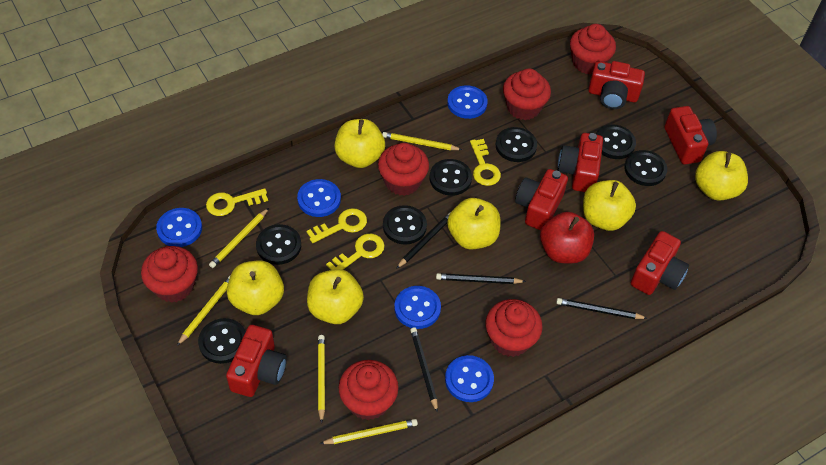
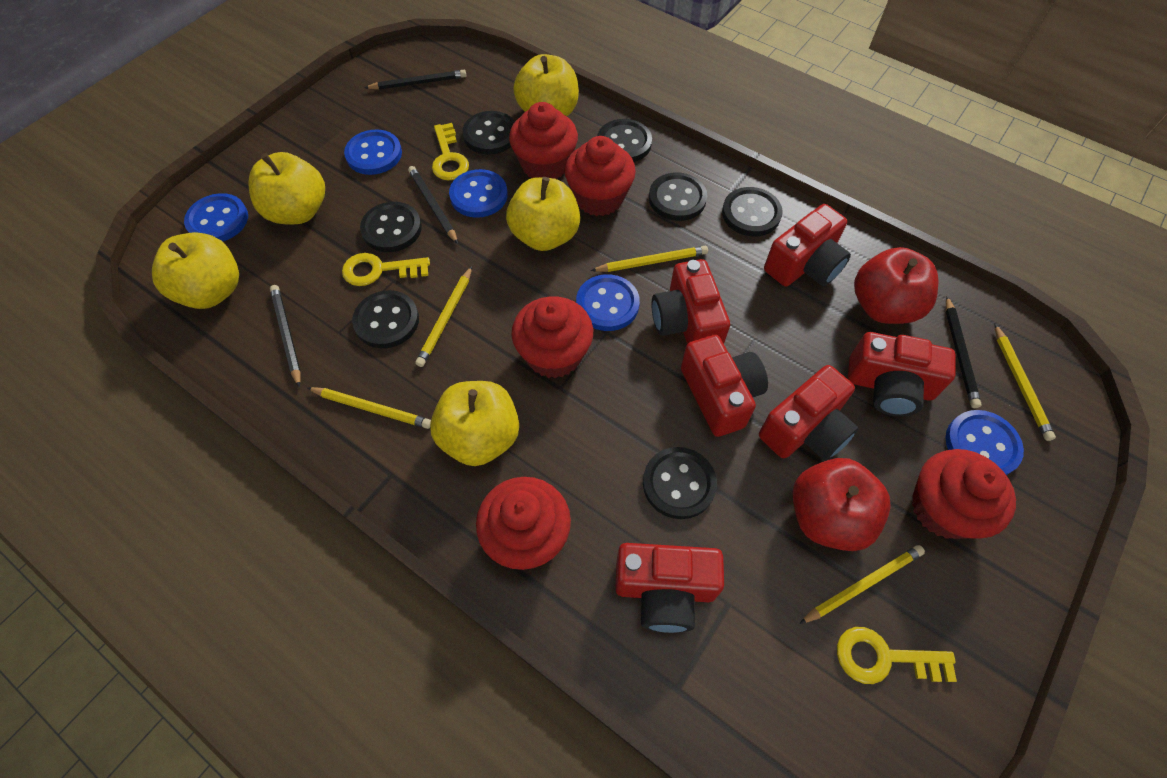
red apple: [540,212,594,264] = 1 -> [793,458,891,551] [854,247,939,324] = 2
red cupcake: [141,246,198,303] [339,360,399,420] [378,143,429,196] [485,299,543,357] [503,69,551,120] [570,24,616,74] = 6 -> [476,477,571,570] [509,102,578,179] [511,296,593,378] [565,136,636,216] [912,449,1016,539] = 5
yellow apple: [227,261,284,315] [307,269,364,324] [334,119,385,168] [447,198,500,250] [583,180,636,231] [695,151,748,201] = 6 -> [152,232,239,309] [249,152,325,224] [430,381,519,466] [506,177,580,251] [513,54,579,116] = 5
yellow key: [206,188,268,216] [306,208,367,243] [326,234,385,270] [470,139,501,186] = 4 -> [342,253,430,286] [432,123,469,181] [837,627,957,684] = 3

